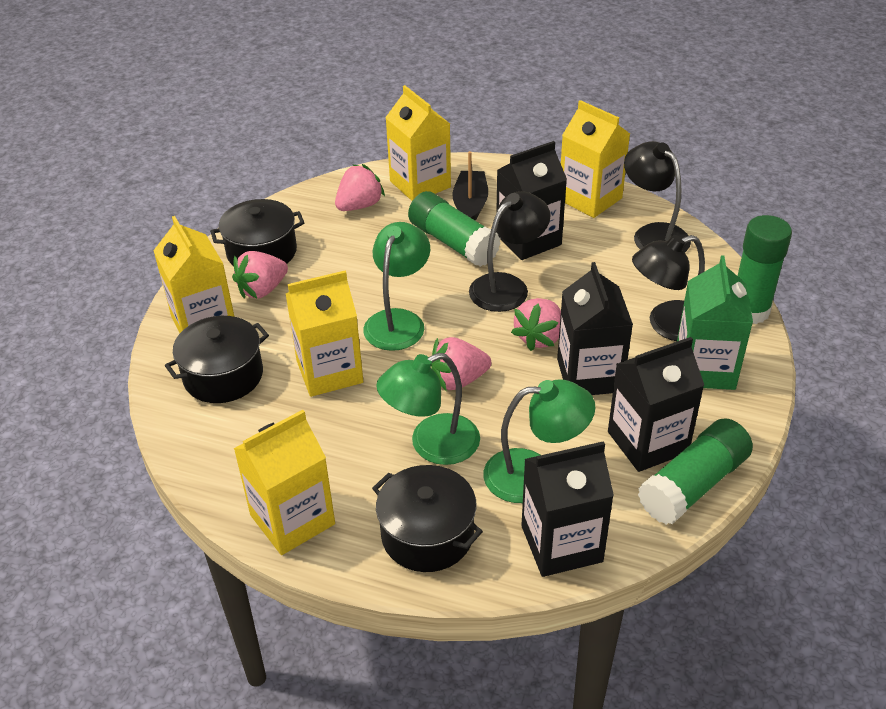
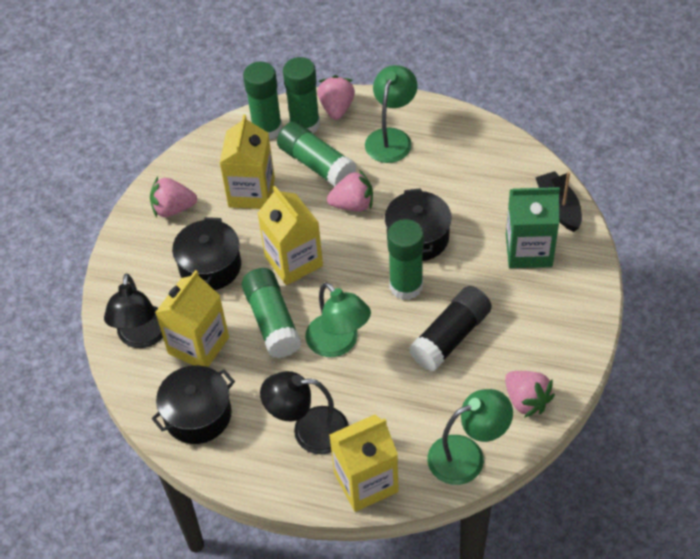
black carton: [496,141,567,260] [521,441,614,577] [557,262,633,395] [608,337,704,472] = 4 -> none = 0
black glue stick: none = 0 -> [409,286,492,371] = 1
black lamp: [469,191,550,312] [624,141,691,253] [632,235,705,341] = 3 -> [104,273,163,348] [260,371,349,454] = 2
green glue stick: [408,191,501,267] [638,418,753,525] [738,215,792,324] = 3 -> [241,268,302,358] [243,62,282,140] [277,121,357,187] [283,57,320,134] [387,219,424,300] = 5
yellow carton: [153,216,234,333] [233,410,335,555] [286,270,363,397] [385,85,451,201] [561,100,630,218] = 5 -> [155,270,229,367] [220,114,275,209] [257,186,323,285] [329,414,399,512] = 4

